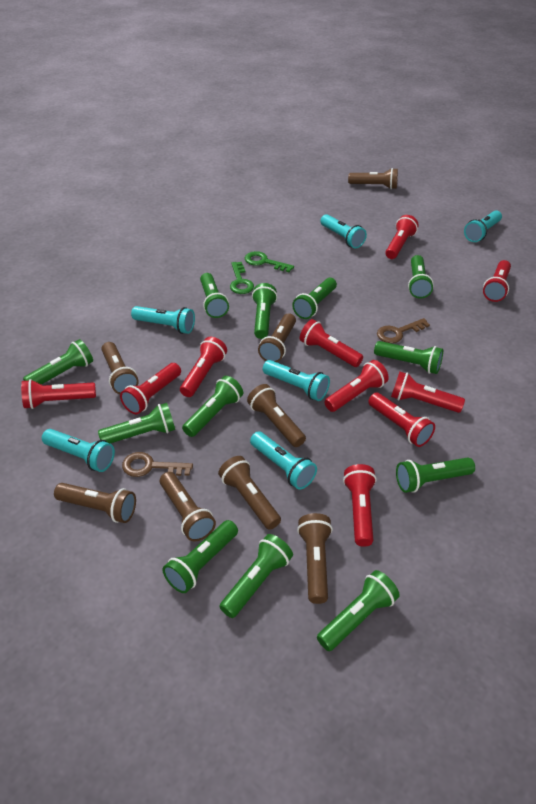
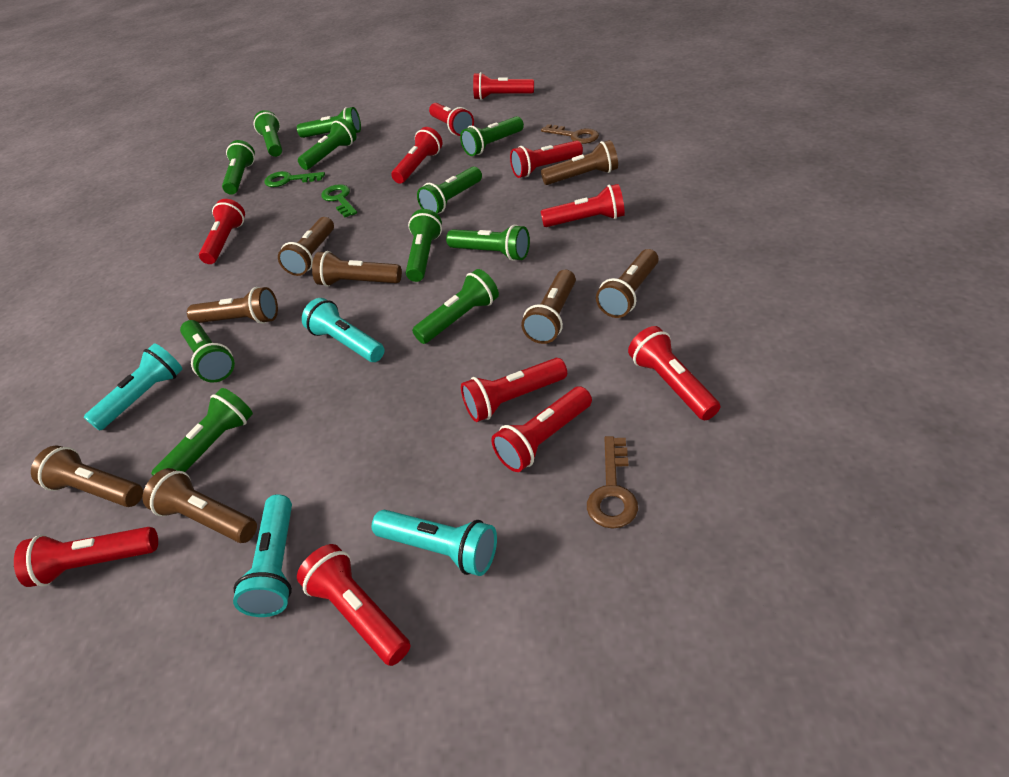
green flashlight: [23,339,93,385] [98,403,175,443] [163,520,238,593] [182,376,243,437] [200,273,229,318] [219,534,293,618] [252,283,277,339] [292,278,337,319] [317,570,400,651] [374,341,443,374] [396,457,475,493] [408,255,434,299] = 12 -> [151,388,253,476] [180,320,235,382] [222,140,255,195] [254,110,282,157] [297,107,361,138] [298,118,357,170] [406,209,442,282] [412,269,499,344] [417,166,482,214] [446,224,530,261] [460,116,524,156] = 11
red flashlight: [21,379,96,409] [120,363,181,414] [180,337,227,397] [300,319,363,367] [324,360,389,412] [343,464,377,547] [368,393,435,447] [385,215,419,259] [391,372,465,413] [483,260,511,302] = 10 -> [14,527,158,587] [199,199,245,264] [297,544,410,666] [391,127,442,184] [429,103,474,136] [461,358,567,422] [473,72,534,100] [491,386,592,472] [510,141,583,178] [541,184,625,227] [628,326,721,420] = 11
turquoise flashlight: [42,429,115,472] [131,306,195,334] [250,432,317,490] [263,360,330,401] [320,214,367,249] [464,210,502,242] = 6 -> [84,343,183,431] [233,494,292,617] [302,298,384,362] [372,510,497,576] = 4

